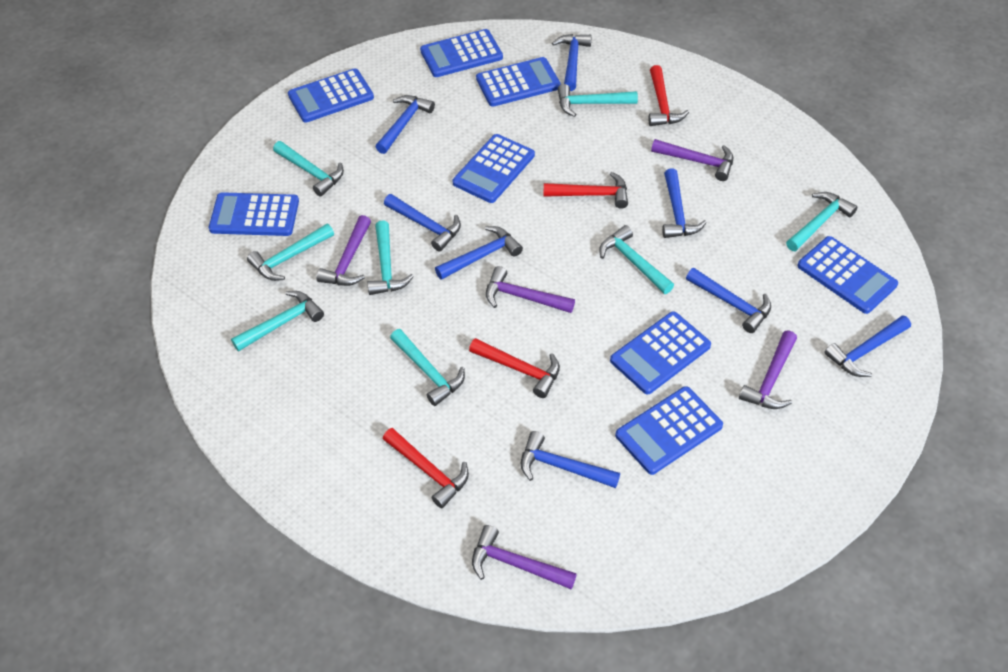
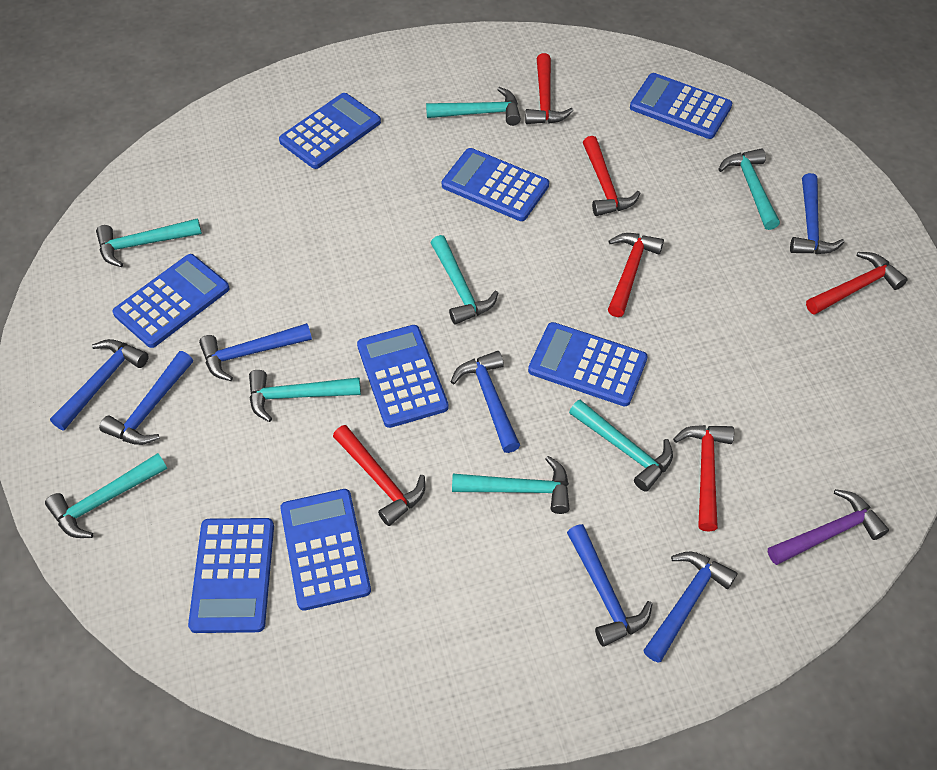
blue hammer: [375,95,435,154] [384,194,461,252] [435,226,523,280] [521,431,620,488] [552,34,592,91] [662,168,707,238] [686,268,771,333] [824,315,911,377] = 8 -> [50,339,149,430] [99,351,193,445] [199,323,312,381] [451,351,520,453] [567,524,652,647] [643,552,737,663] [790,173,844,254] = 7
purple hammer: [316,215,371,286] [472,525,577,589] [486,266,575,313] [651,139,733,181] [739,331,797,409] = 5 -> [768,489,889,565] = 1
red hammer: [383,428,469,508] [469,338,560,398] [544,172,628,209] [648,65,689,126] = 4 -> [333,425,425,526] [525,53,573,124] [583,136,640,216] [608,233,664,317] [673,425,734,532] [806,252,907,315] = 6

